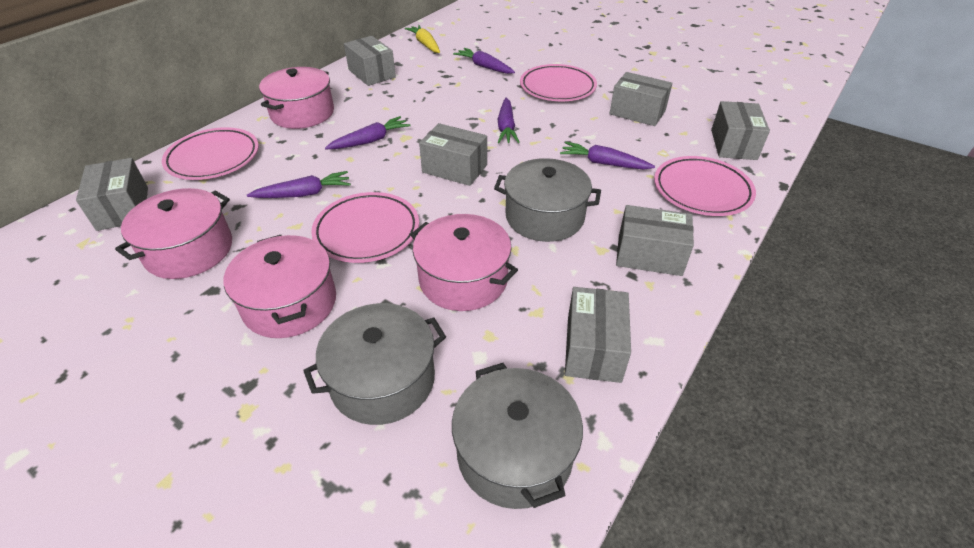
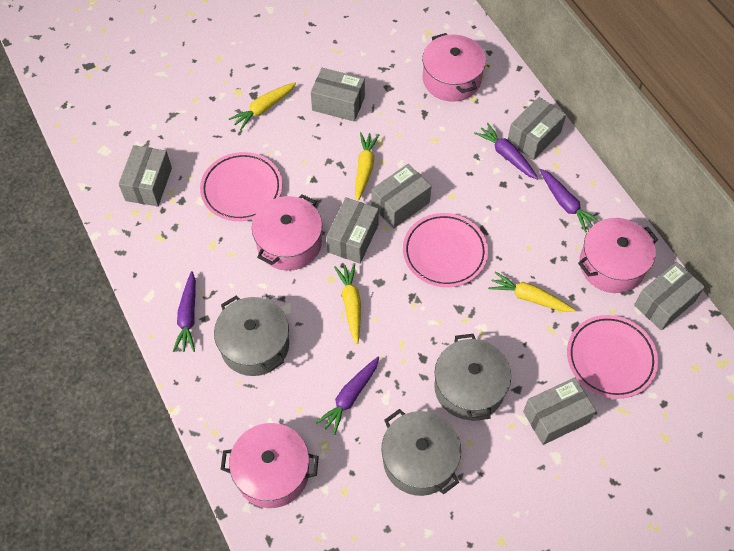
pink plate: [162,127,259,180] [311,192,419,263] [520,64,597,101] [654,156,756,216] = 4 -> [200,152,282,221] [403,213,488,287] [567,315,658,399] = 3
purple carrot: [247,171,351,198] [325,116,411,149] [453,48,515,74] [497,98,520,143] [560,142,655,170] = 5 -> [173,271,196,352] [316,357,379,435] [474,123,538,180] [540,169,599,233] = 4
yellow carrot: [405,25,440,53] = 1 -> [229,82,296,131] [334,263,361,344] [355,132,379,201] [488,271,576,312] = 4

